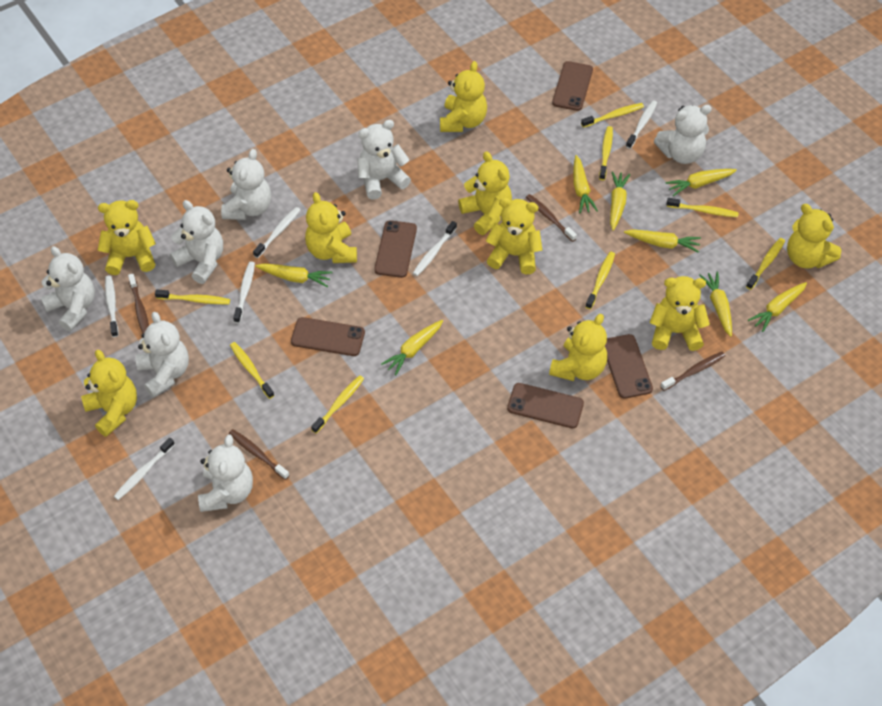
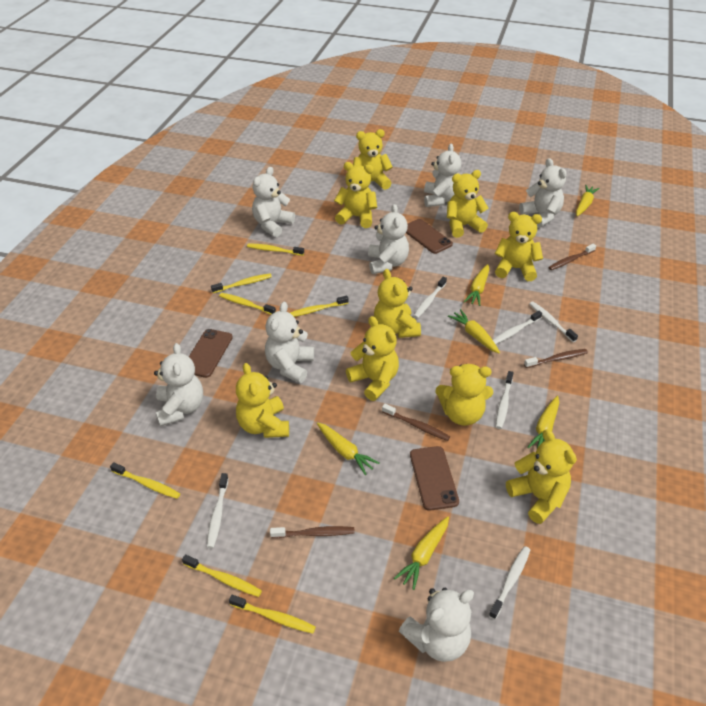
brown phone: [291,317,365,356] [374,220,417,278] [507,383,584,428] [552,61,593,111] [605,334,653,398] = 5 -> [189,329,233,378] [406,219,453,254] [410,446,459,511] = 3
yellow carrot: [255,263,332,288] [381,320,443,375] [573,155,598,213] [610,171,630,231] [624,229,701,253] [665,169,737,196] [699,271,732,337] [748,282,807,332] = 8 -> [317,423,379,475] [394,517,449,590] [448,309,500,353] [464,264,489,306] [527,396,559,449] [576,185,600,216] = 6
yellow toothbrush: [155,289,230,304] [230,342,274,399] [311,375,364,433] [581,103,644,128] [585,252,615,309] [599,126,613,180] [666,198,739,217] [746,238,785,290] = 8 -> [110,462,180,499] [182,554,262,597] [211,273,272,293] [219,293,276,314] [229,595,316,634] [247,243,304,256] [290,296,349,317] = 7

